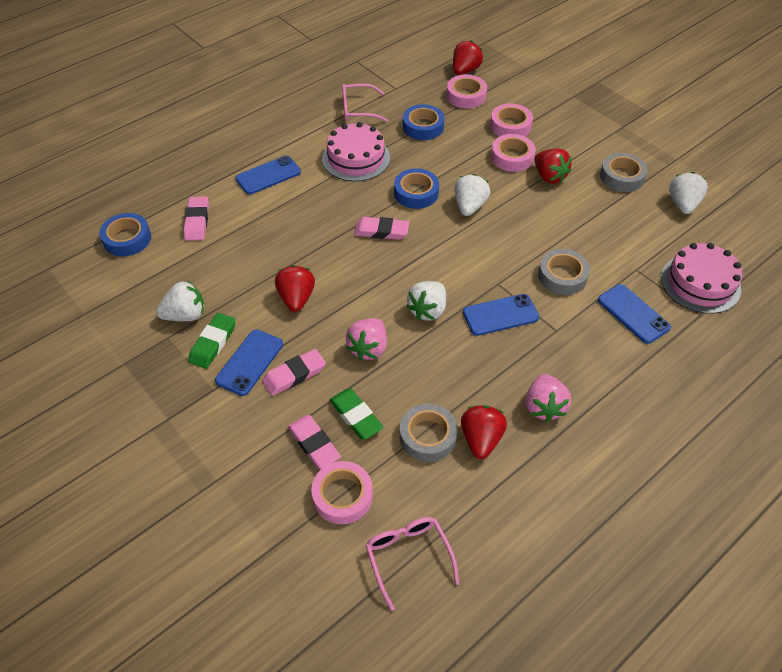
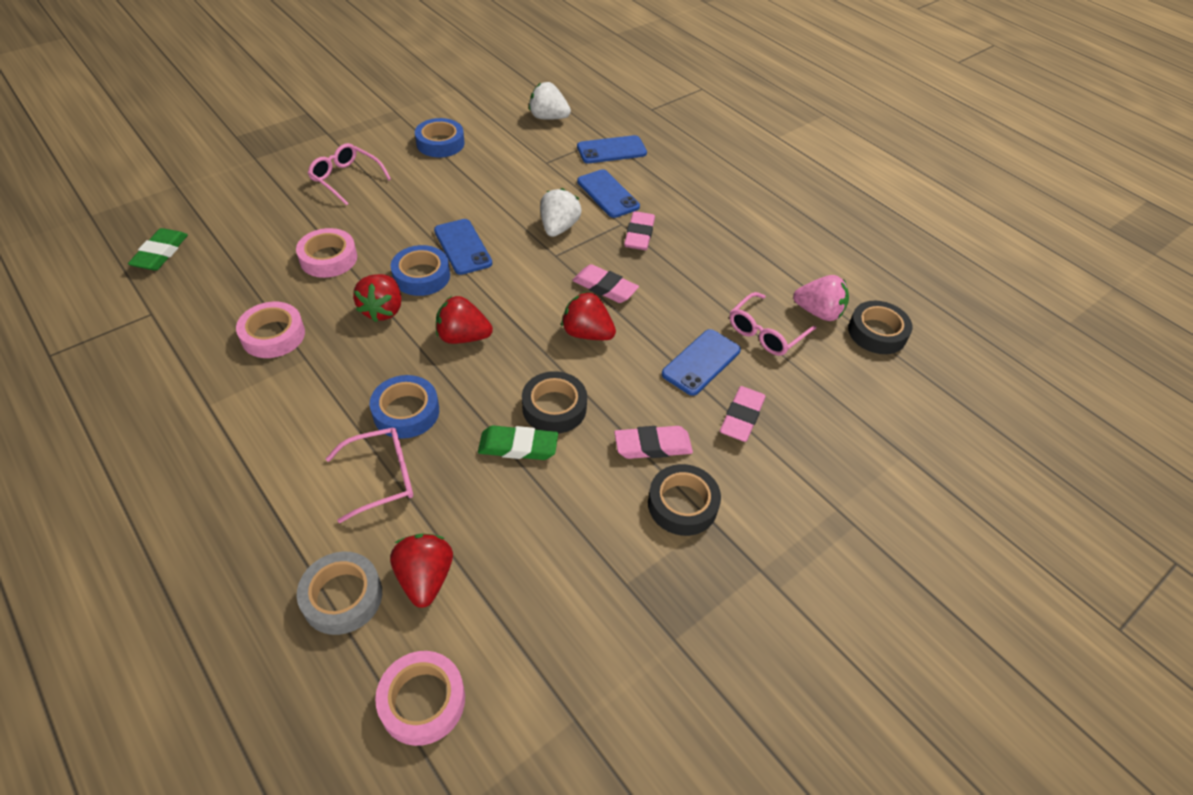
black tape: none = 0 -> [522,371,587,434] [648,464,721,536] [848,301,913,354] = 3
grey tape: [400,403,458,462] [538,249,590,295] [600,153,648,192] = 3 -> [297,552,382,635] = 1
pink cake: [322,122,390,182] [661,243,742,314] = 2 -> none = 0
pink glasses: [342,84,388,122] [365,517,459,611] = 2 -> [308,143,391,206] [325,427,413,523] [729,292,816,356] = 3
pink strawberry: [346,318,387,361] [526,374,571,422] = 2 -> [793,275,849,321] = 1
pink tape: [311,461,373,524] [446,75,487,108] [490,103,533,136] [491,134,536,172] = 4 -> [236,302,305,358] [296,228,357,278] [375,651,465,746] = 3
white strawberry: [156,281,204,321] [406,281,446,321] [454,174,490,216] [669,172,708,214] = 4 -> [529,82,571,120] [540,188,581,237] = 2

